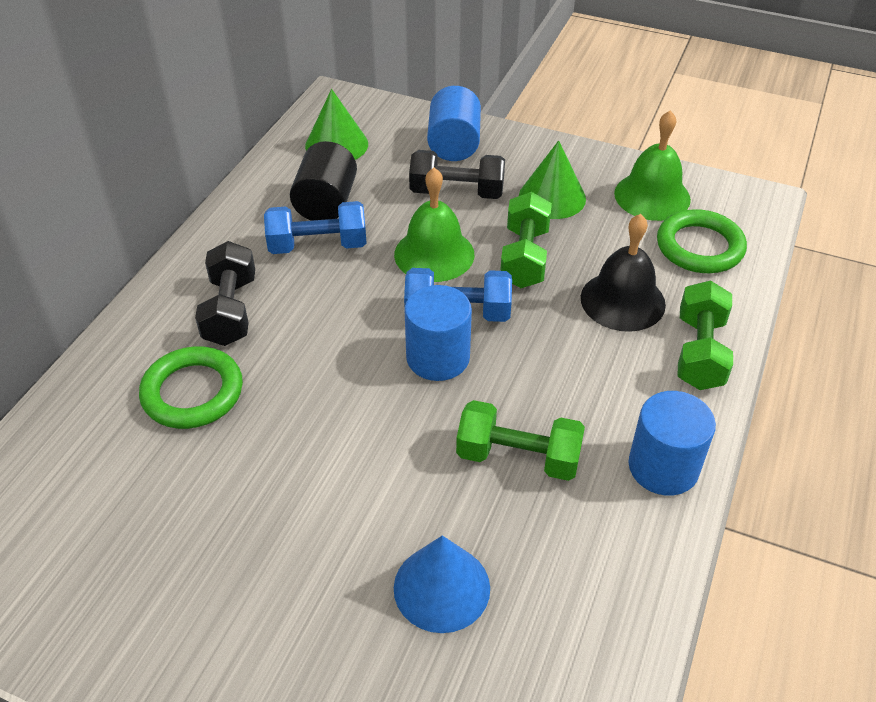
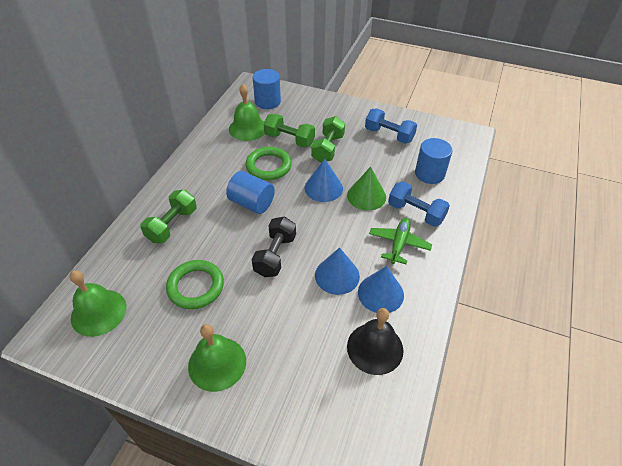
black cylinder: [290,141,357,221] = 1 -> none = 0
black dumbbell: [195,241,255,346] [409,150,505,199] = 2 -> [252,217,296,277] = 1
blue cone: [394,535,490,633] = 1 -> [305,159,343,202] [315,247,360,295] [358,266,404,313] = 3
green bell: [394,168,474,282] [614,110,691,221] = 2 -> [70,270,127,337] [188,324,246,392] [229,84,265,141] = 3
green cone: [305,89,368,160] [519,140,586,219] = 2 -> [347,167,386,211] = 1
green plane: none = 0 -> [369,218,432,264] = 1

